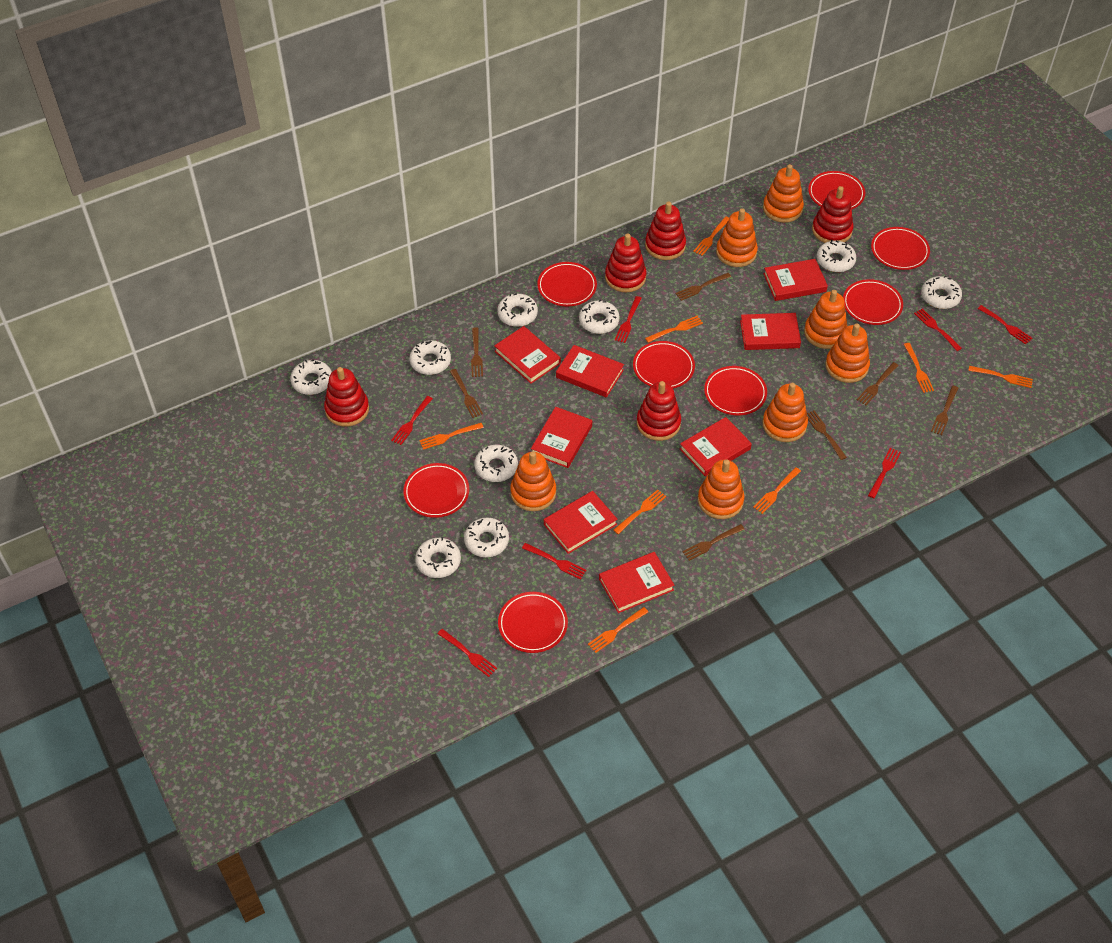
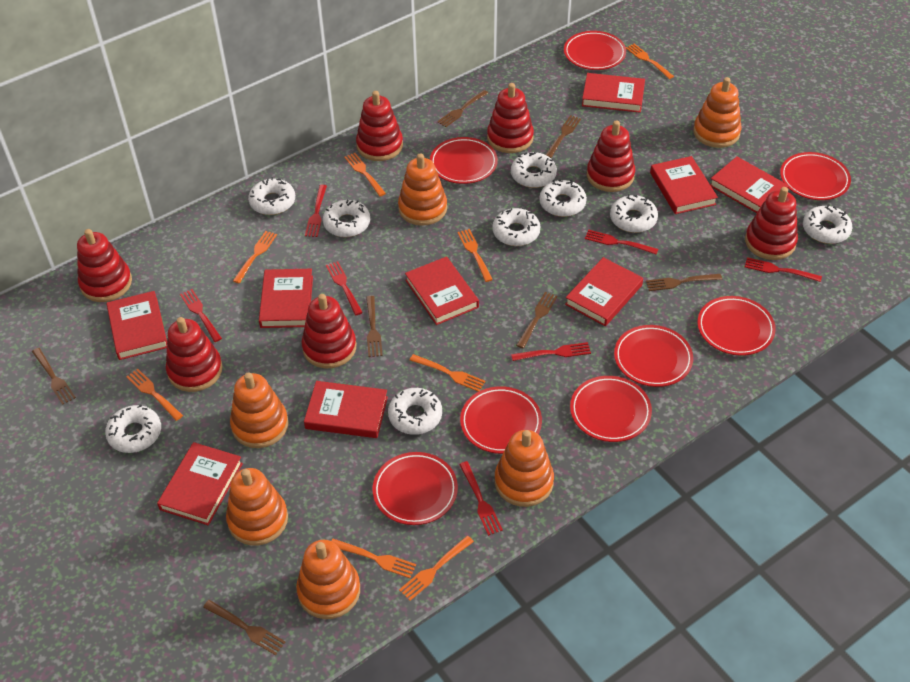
orange stacking toy: [510,451,556,511] [698,459,744,519] [716,209,758,267] [762,383,808,442] [763,164,804,223] [804,290,847,349] [825,323,870,383] = 7 -> [226,468,288,546] [230,372,288,448] [296,540,360,619] [398,153,447,226] [495,430,554,507] [693,77,742,148] = 6
red book: [494,326,561,384] [531,407,592,468] [544,491,618,554] [556,345,624,398] [599,552,674,613] [680,417,752,476] [740,313,801,350] [764,259,828,301] = 8 -> [106,291,167,360] [157,442,243,525] [259,269,313,328] [304,381,388,438] [405,256,479,325] [565,257,643,326] [582,73,645,113] [650,156,718,214] [710,157,789,213] = 9
red stacking toy: [324,367,369,427] [605,234,646,292] [637,381,681,441] [645,202,686,260] [812,186,854,243] = 5 -> [77,229,132,302] [166,317,223,392] [302,294,356,368] [356,91,403,161] [487,83,534,153] [587,120,635,192] [745,187,798,260] = 7

